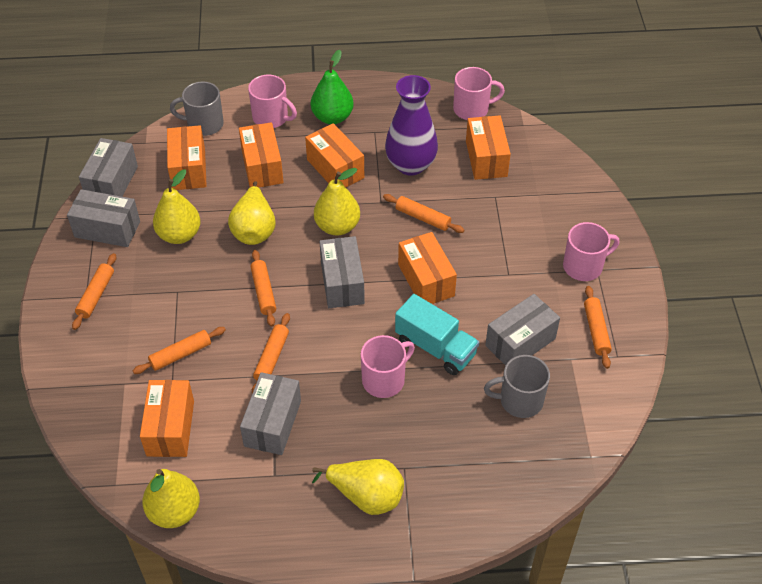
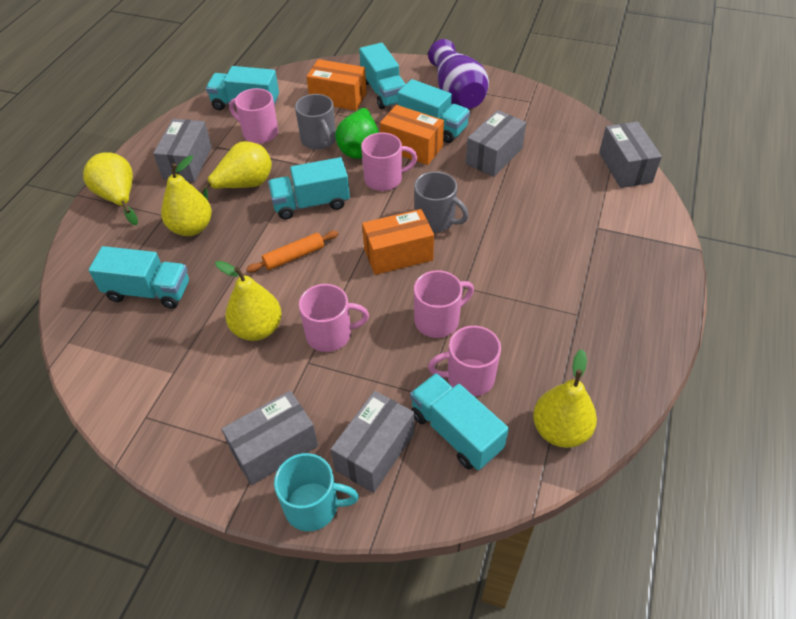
orange box: [140,380,194,457] [167,125,207,190] [239,122,284,188] [305,123,364,187] [398,232,457,304] [466,115,511,180] = 6 -> [306,59,367,111] [362,209,434,275] [380,105,444,165] = 3
orange rolling pin: [72,253,116,330] [133,327,226,374] [251,250,276,327] [252,313,290,394] [383,194,465,233] [584,286,612,369] = 6 -> [246,231,339,273] = 1
pink mug: [248,75,297,128] [361,335,415,398] [453,67,505,120] [563,222,619,281] = 4 -> [229,88,278,144] [299,284,369,352] [361,132,417,191] [414,270,474,338] [428,326,501,396] = 5
turquoise mug: none = 0 -> [274,453,359,531] = 1
turquoise truck: [395,294,479,375] = 1 -> [89,246,189,309] [206,66,279,110] [268,157,350,220] [359,43,406,109] [398,79,470,143] [410,373,509,470] = 6

